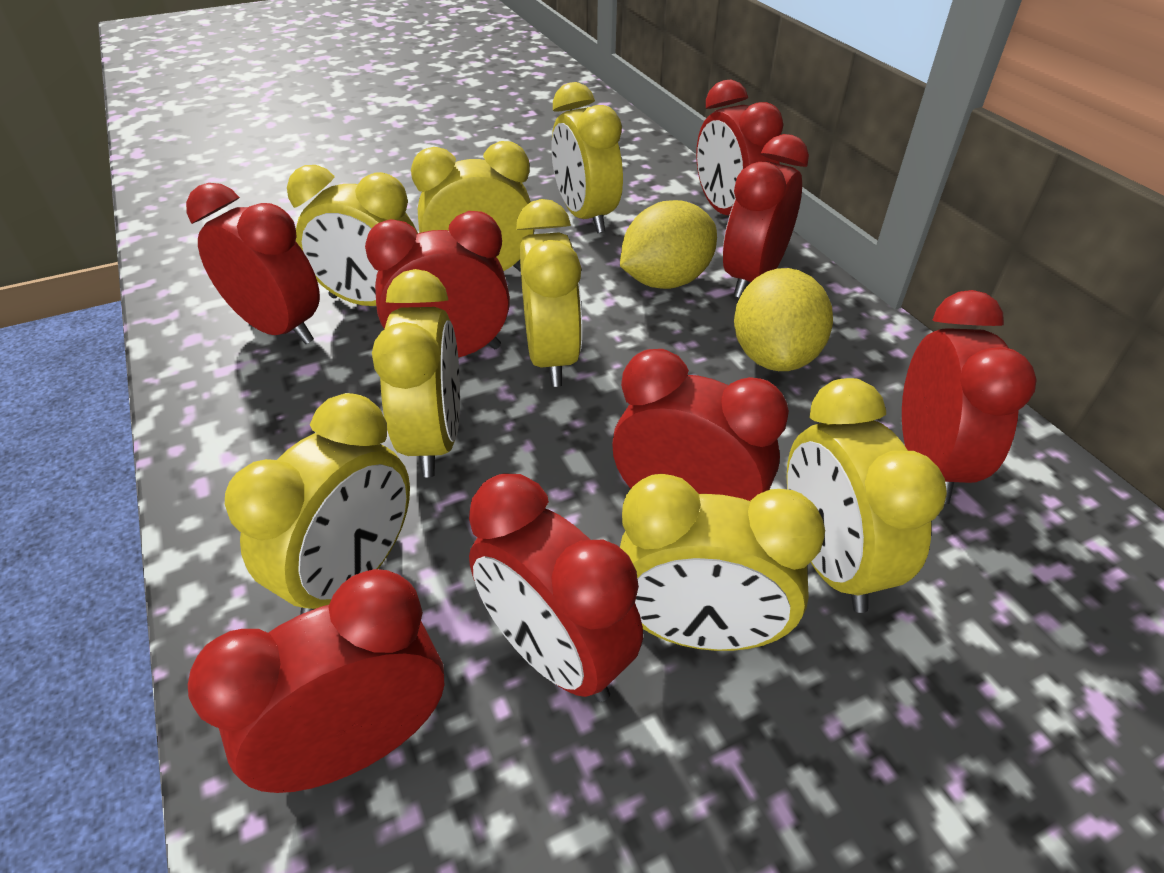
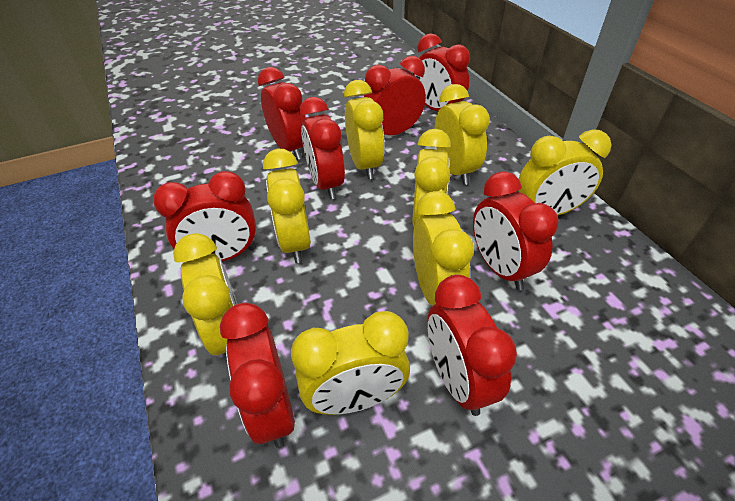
yellow lemon: [620,200,717,289] [734,268,833,371] = 2 -> none = 0

